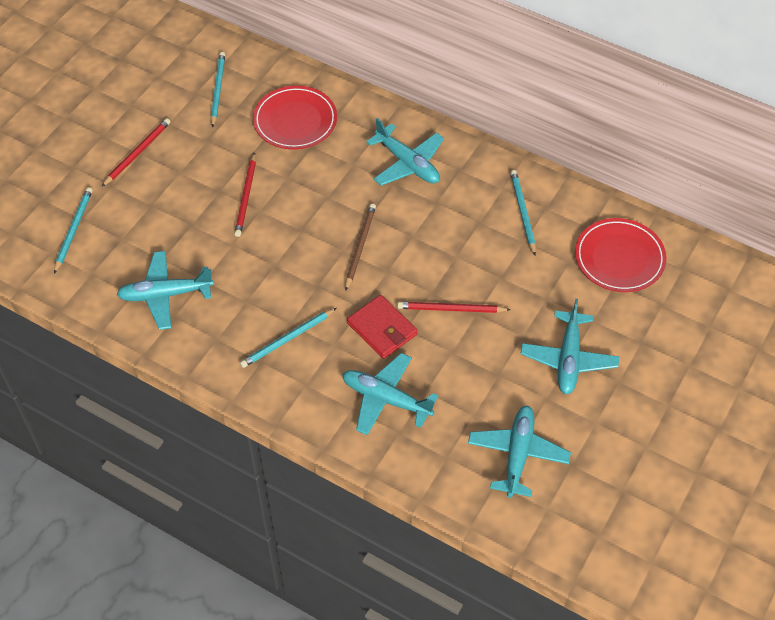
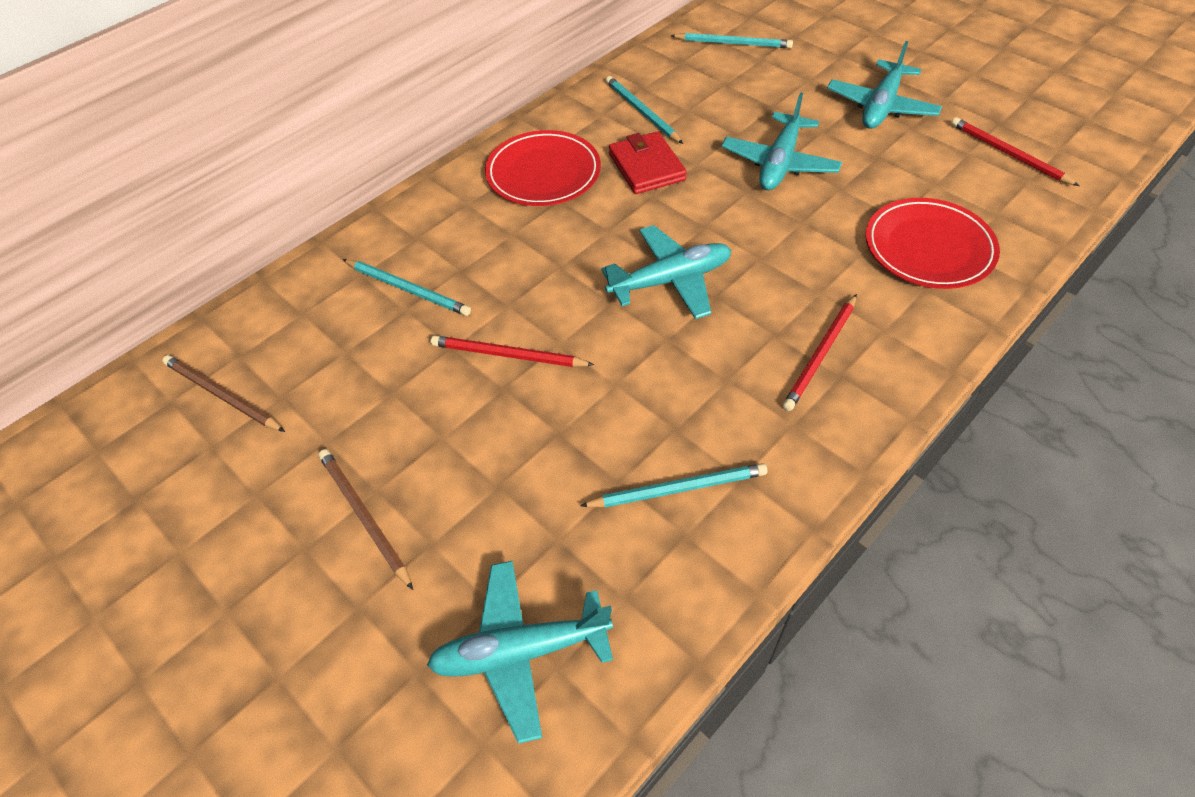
brown pencil: [345,204,376,291] = 1 -> [162,355,285,432] [318,449,413,590] = 2
turquoise plane: [117,251,214,330] [342,353,438,435] [366,118,444,186] [468,405,571,498] [521,299,619,394] = 5 -> [427,561,613,744] [601,225,731,319] [722,92,842,190] [827,41,942,129] = 4

